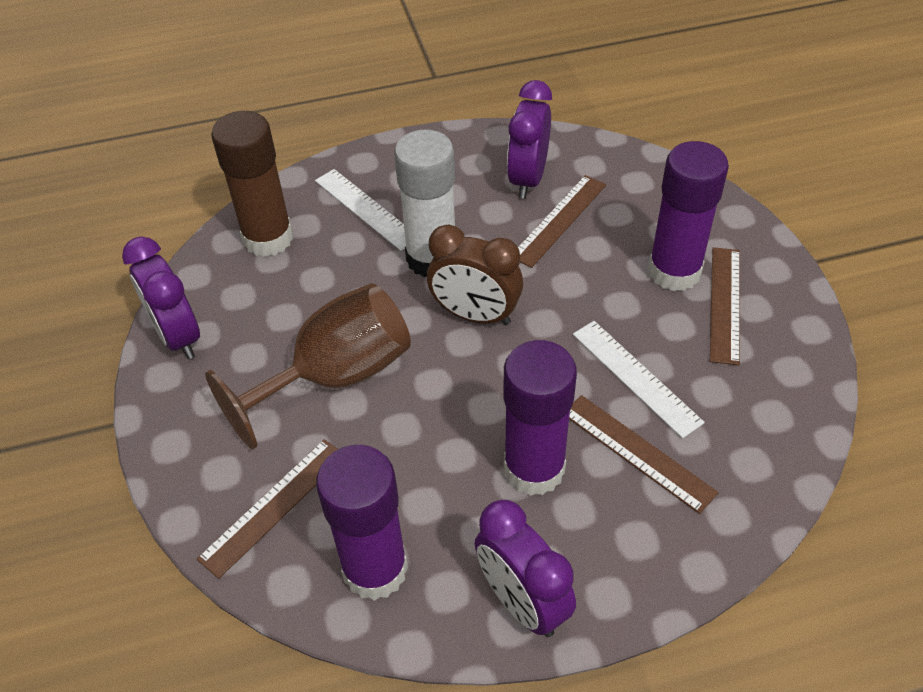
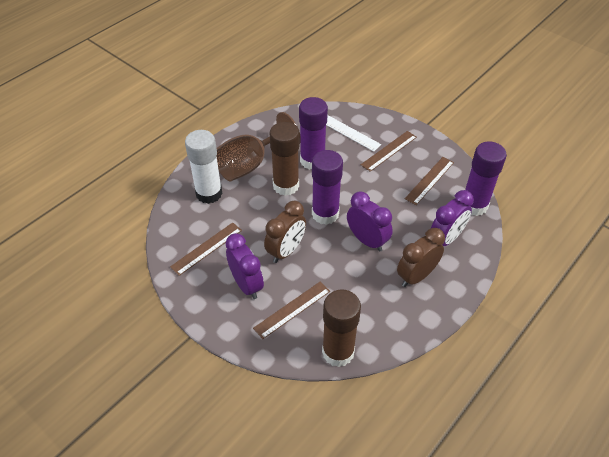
brown clock: [427,225,523,325] = 1 -> [264,201,306,263] [397,228,445,287] = 2
brown glue stick: [211,111,293,257] = 1 -> [269,122,299,196] [322,289,361,367] = 2
white ruler: [315,169,406,251] [573,321,705,439] = 2 -> [326,115,381,152] = 1

